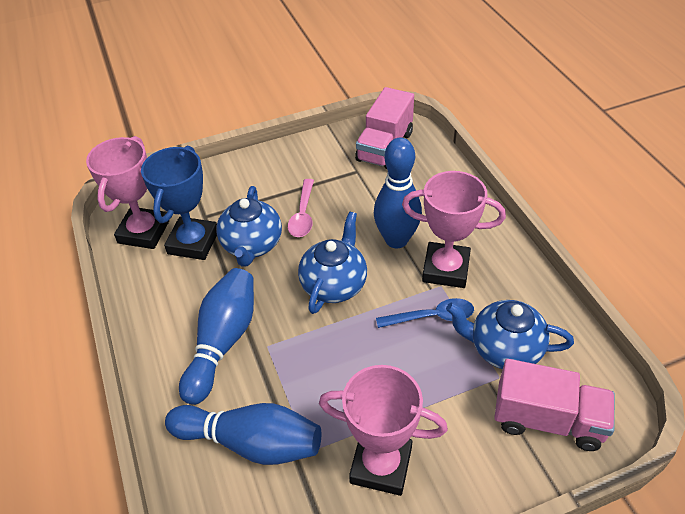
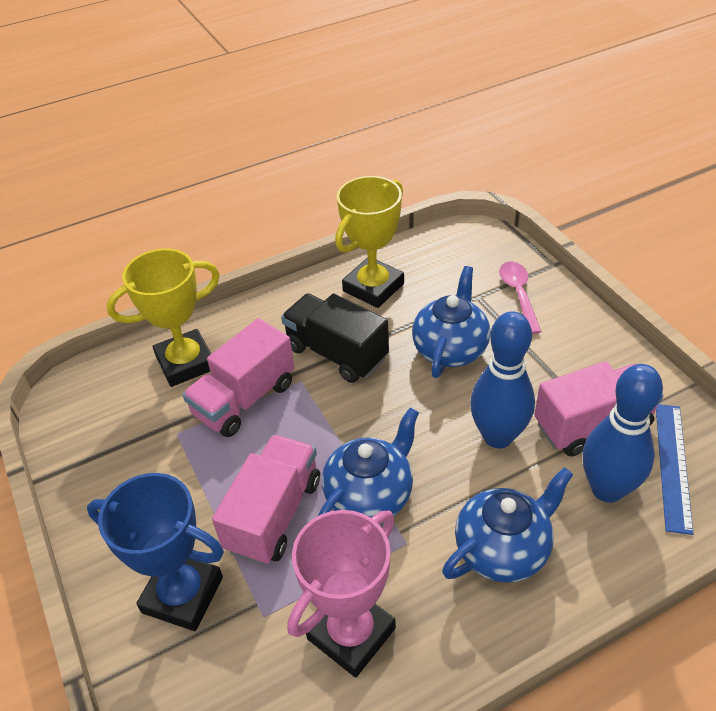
black truck: none = 0 -> [281,293,389,383] = 1
blue bowling pin: [165,403,321,465] [179,268,254,405] [374,138,422,248] = 3 -> [470,311,535,448] [583,364,663,503] = 2
blue ruler: none = 0 -> [656,404,693,535] = 1
blue spoon: [376,298,474,328] = 1 -> none = 0
pink trophy: [86,136,169,249] [319,365,448,496] [402,171,506,288] = 3 -> [288,510,396,678] = 1
pink truck: [355,87,414,169] [494,359,615,451] = 2 -> [182,318,295,437] [212,435,320,565] [534,361,664,456] = 3
yellow trophy: none = 0 -> [107,249,220,387] [335,176,404,308] = 2

